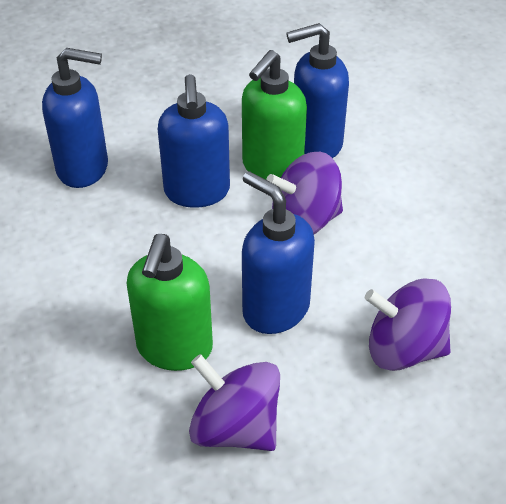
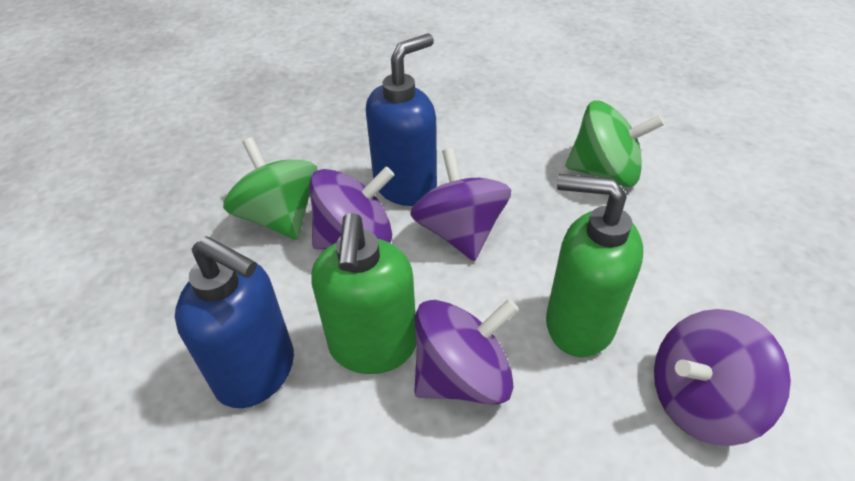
blue soap dispenser: [42,48,108,188] [158,74,230,208] [242,171,315,334] [286,23,349,158] = 4 -> [175,236,294,408] [366,34,437,206] = 2
green spinning top: none = 0 -> [223,137,318,240] [566,101,665,187] = 2
purple spinning top: [189,354,280,451] [266,152,343,234] [365,278,451,371] = 3 -> [309,167,394,249] [410,148,511,261] [414,299,519,404] [654,309,791,446] = 4

